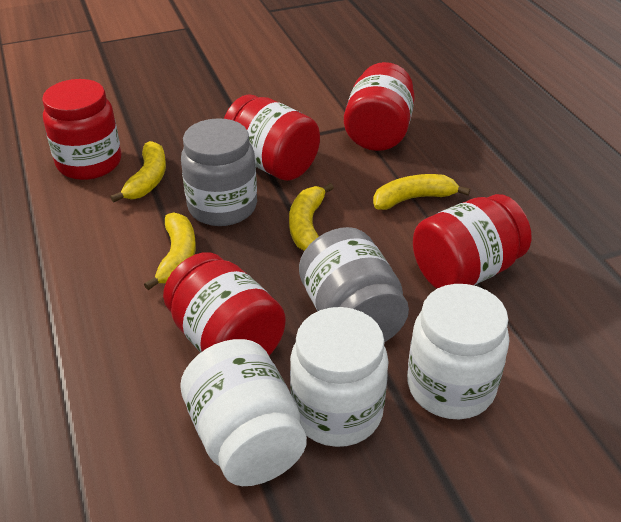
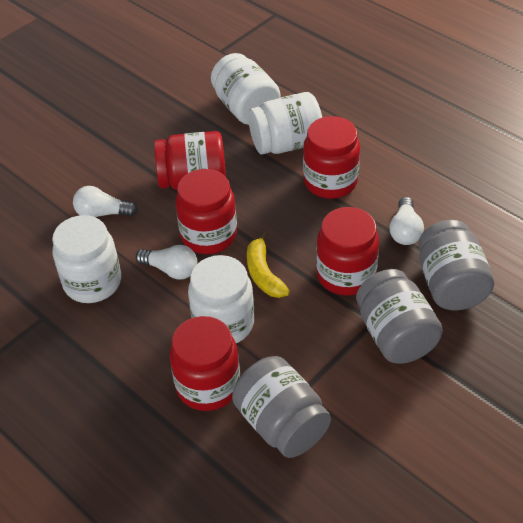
grey jar: [181,118,257,226] [299,227,409,342] = 2 -> [232,356,331,458] [356,269,443,364] [418,220,494,310] = 3
white jar: [180,339,307,486] [290,307,388,447] [407,284,509,419] = 3 -> [52,215,121,303] [188,255,254,343] [211,53,280,125] [248,92,322,155] = 4
white light bulb: none = 0 -> [73,186,138,217] [136,245,197,280] [389,197,424,245] = 3
yellow banana: [110,141,166,203] [144,212,196,290] [289,183,334,251] [373,174,470,210] = 4 -> [247,231,290,298] = 1

